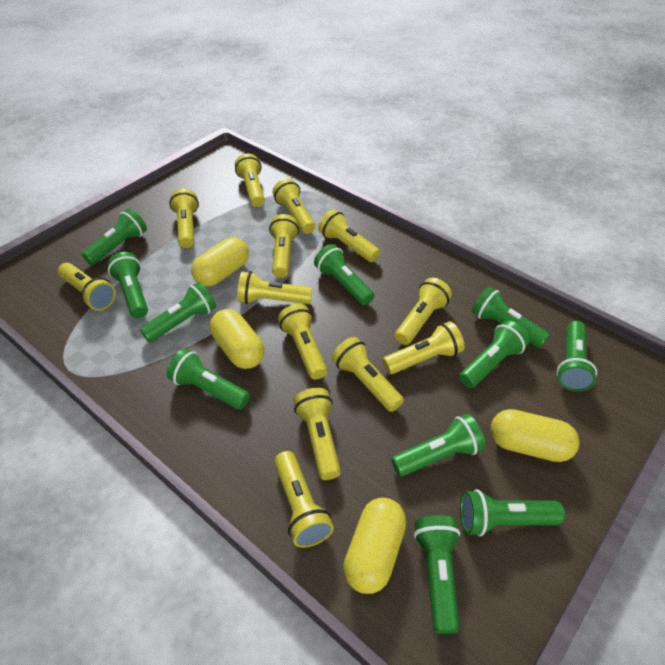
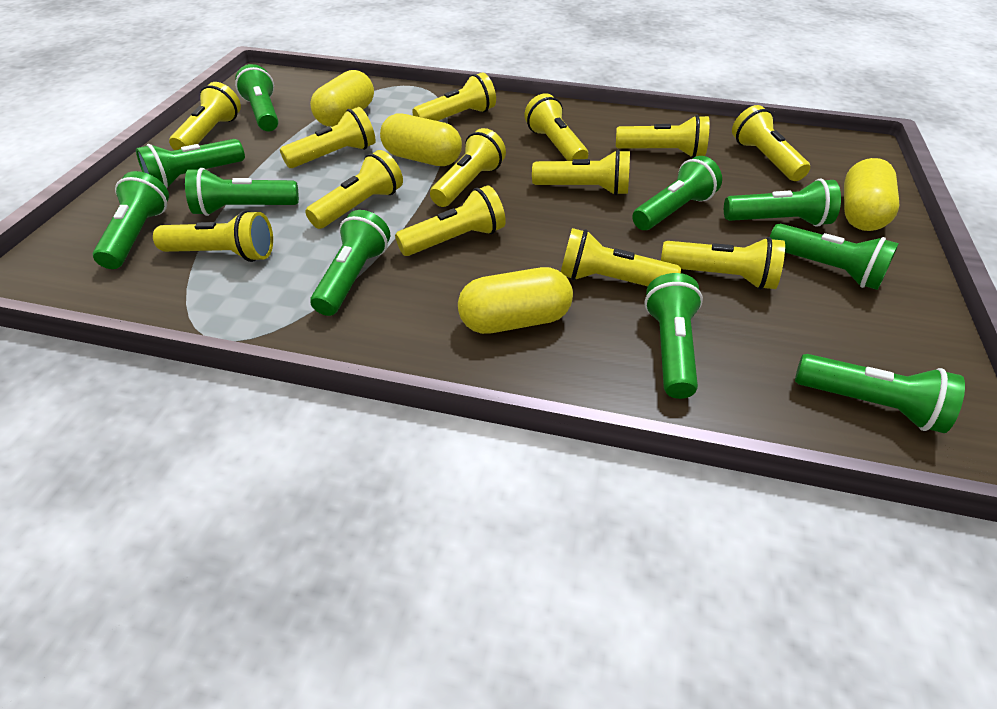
green flashlight: [82,208,147,265] [107,252,148,318] [140,282,216,343] [167,349,250,410] [314,244,374,305] [391,414,485,477] [414,515,460,634] [459,321,529,388] [460,489,565,537] [472,287,550,348] [557,321,597,392] = 11 -> [93,171,169,269] [136,139,245,188] [185,168,299,216] [235,64,278,132] [310,210,390,316] [632,156,722,230] [644,273,703,399] [724,179,841,227] [770,223,899,290] [795,354,965,433] = 10

